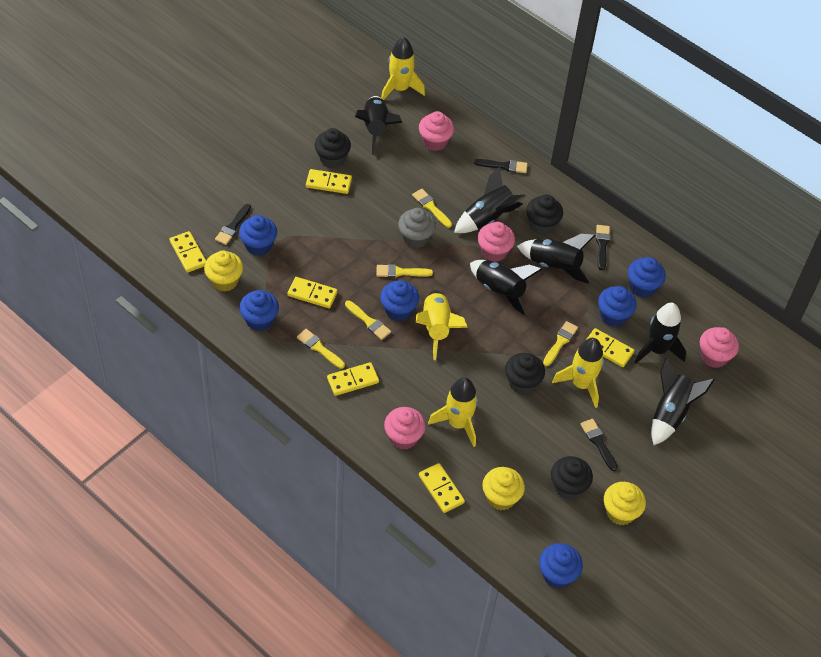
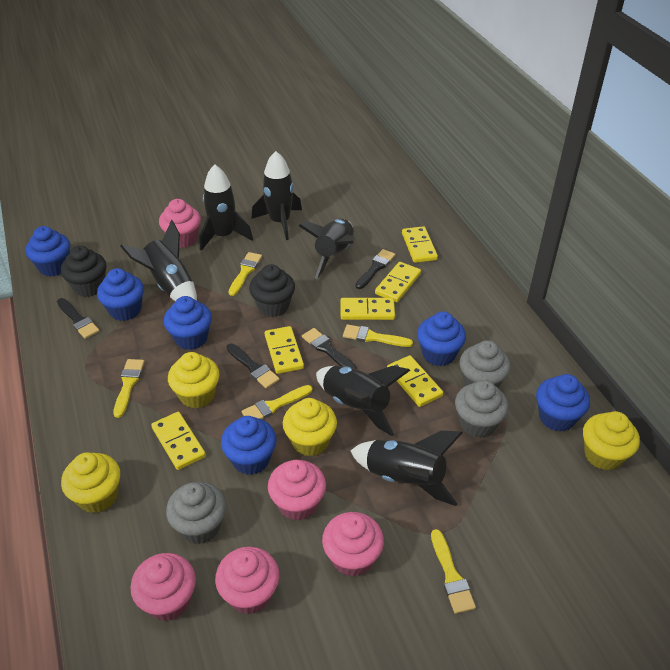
black cupcake: [315,128,351,168] [505,353,545,394] [526,195,563,235] [551,456,593,500] = 4 -> [61,245,106,297] [249,264,295,317] = 2
grey cupcake: [398,208,436,248] = 1 -> [166,482,226,544] [455,380,509,438] [459,340,511,388] = 3
pink cupcake: [384,407,426,450] [419,111,454,151] [478,222,515,262] [700,327,739,368] = 4 -> [130,553,196,621] [159,199,201,248] [215,547,279,614] [268,460,326,521] [322,512,384,577] = 5
yellow cupcake: [204,251,243,292] [482,467,525,510] [604,482,646,525] = 3 -> [61,452,120,513] [168,352,220,409] [283,398,337,456] [583,411,640,471] = 4
yellow rocket: [381,37,425,100] [416,290,468,360] [428,377,478,447] [552,338,604,408] = 4 -> none = 0

